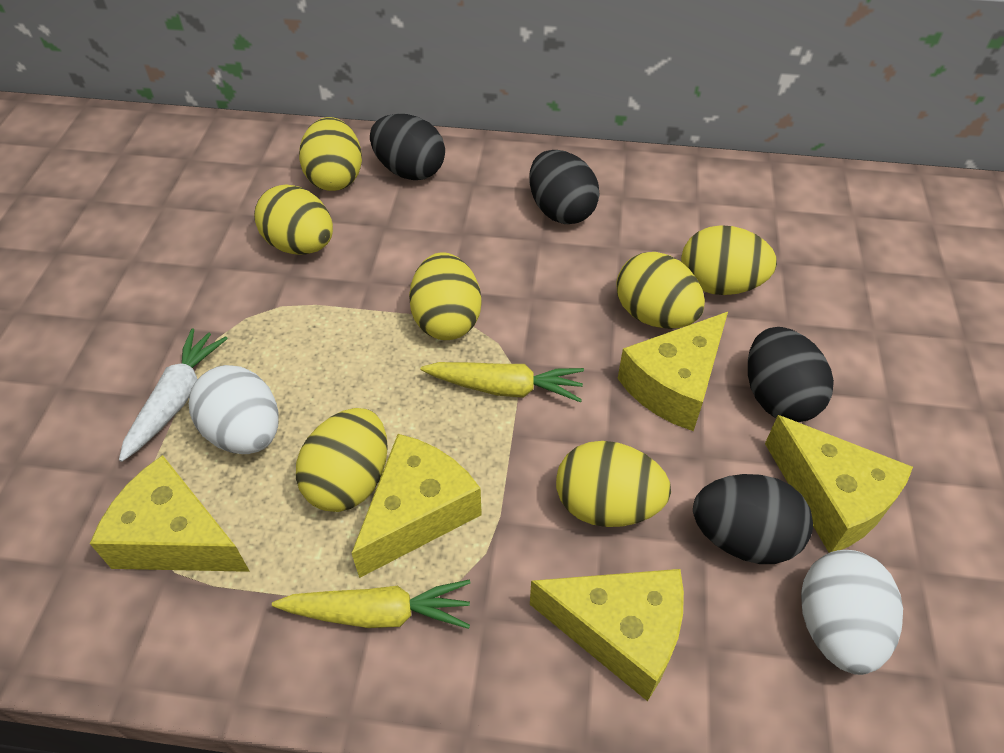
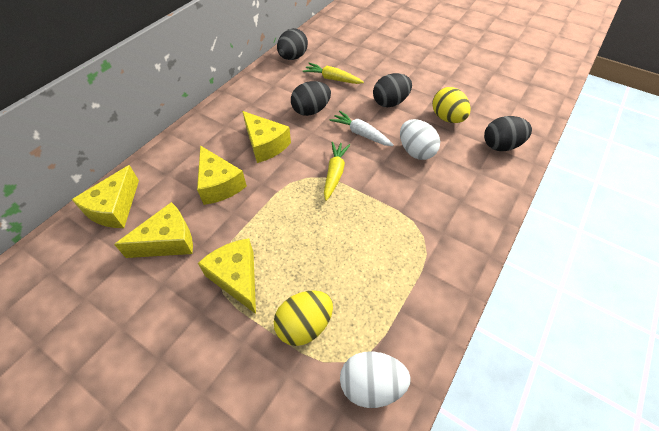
yellow egg: [254,184,333,255] [296,408,388,512] [299,117,362,191] [409,252,481,340] [556,441,671,527] [616,252,705,329] [681,225,777,295] = 7 -> [274,290,333,346] [432,87,471,123] = 2

